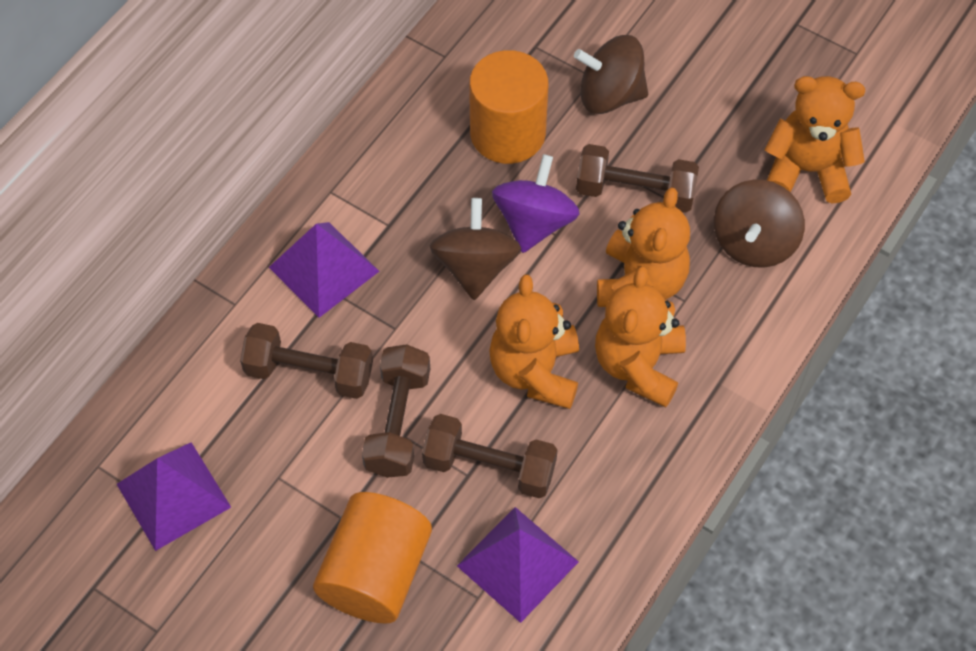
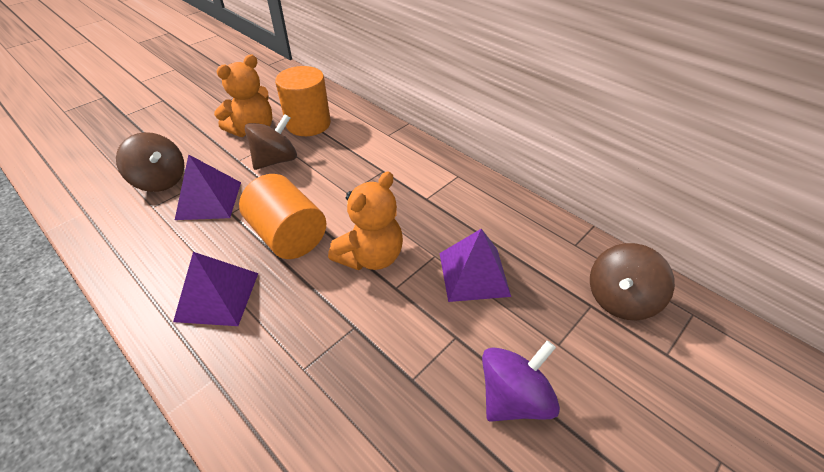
brown dumbbell: [240,323,373,399] [362,344,430,478] [422,414,558,498] [576,144,699,213] = 4 -> none = 0
orange teddy bear: [489,274,579,409] [595,266,686,407] [597,188,690,307] [765,76,865,204] = 4 -> [214,55,273,137] [328,171,403,271] = 2

